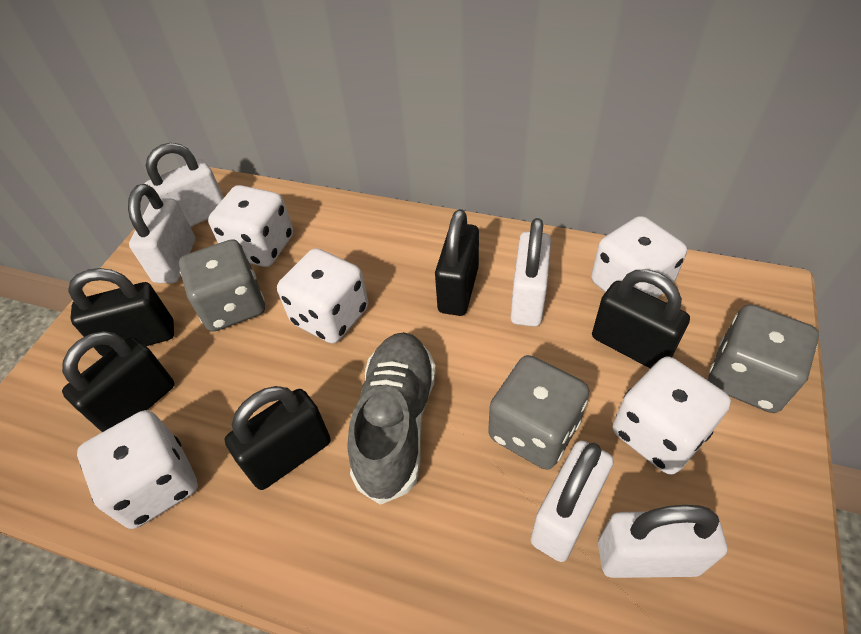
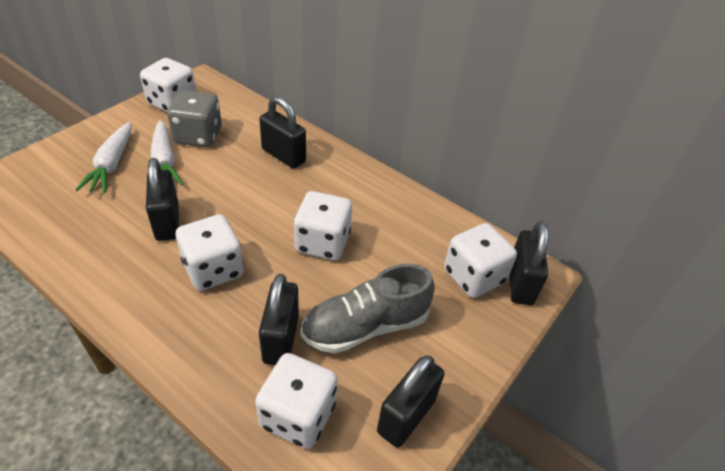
grey dice: [179,239,265,332] [488,355,589,470] [708,304,819,413] = 3 -> [167,90,222,147] = 1
white carrot: none = 0 -> [75,122,131,193] [150,120,183,185] = 2
white padlock: [128,184,195,283] [144,143,224,227] [510,218,551,327] [531,440,613,562] [598,505,727,578] = 5 -> none = 0

